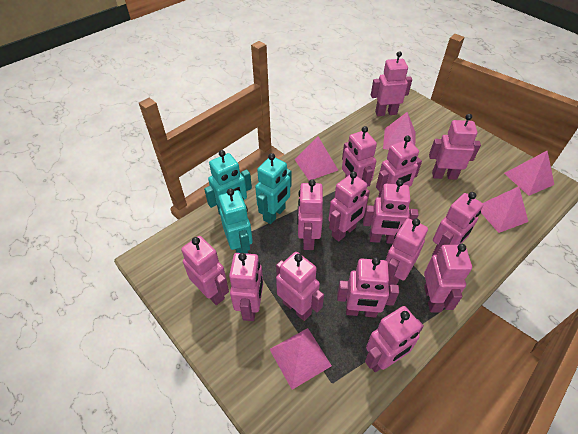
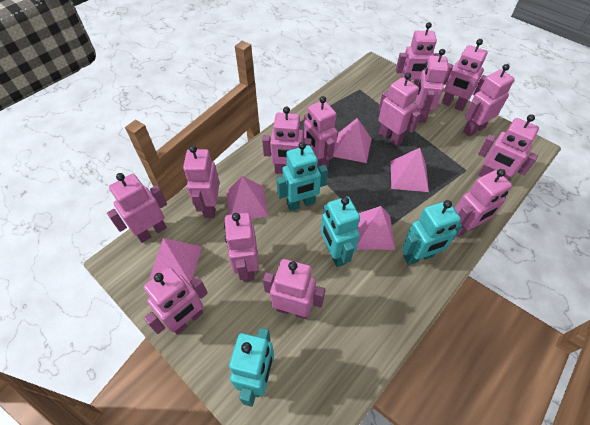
pink robot: [181,236,229,305] [229,253,263,321] [276,252,324,321] [297,179,323,250] [328,171,370,241] [337,257,399,318] [342,126,377,187] [363,179,419,244] [365,306,424,372] [371,51,412,116] [376,136,422,197] [386,218,428,286] [424,244,472,312] [429,114,481,180] [432,192,483,256] = 15 -> [107,173,167,243] [143,267,208,335] [183,145,220,218] [224,213,259,282] [262,107,312,174] [263,259,325,320] [304,96,338,168] [378,72,421,146] [396,22,440,86] [416,49,448,123] [441,39,488,111] [455,169,512,237] [463,64,515,137] [478,114,539,180] = 14
turquoise robot: [204,150,252,214] [219,188,253,254] [255,153,291,224] = 3 -> [229,328,274,407] [277,142,328,211] [321,196,360,267] [402,200,462,265] = 4

